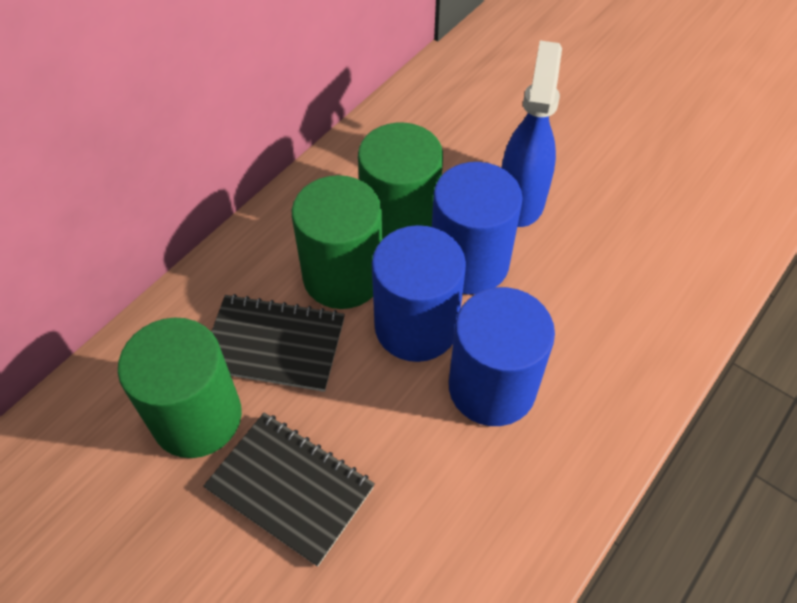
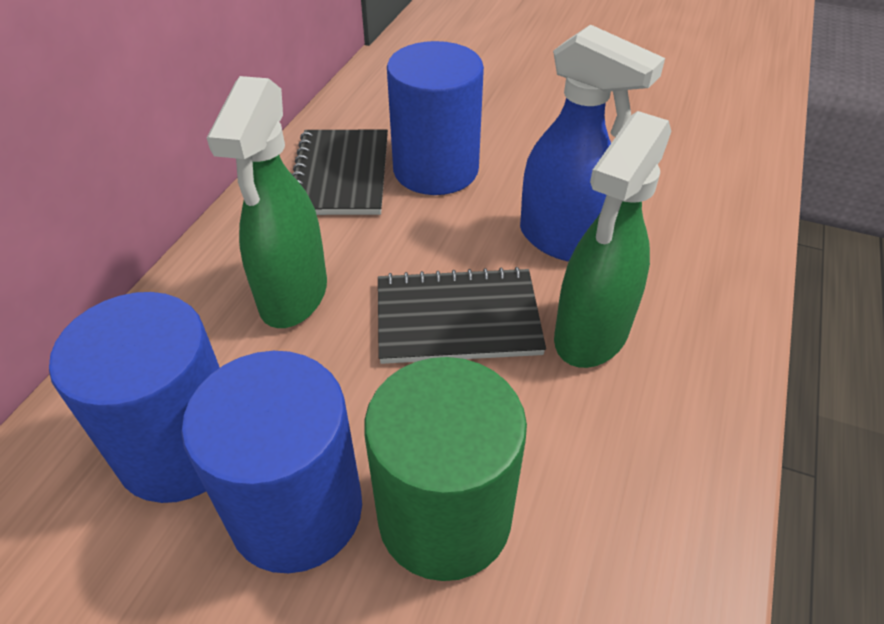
green cylinder: [118,317,242,458] [292,175,382,309] [358,123,443,239] = 3 -> [364,357,527,581] = 1
green spray bottle: none = 0 -> [207,76,327,328] [554,111,671,368] = 2

